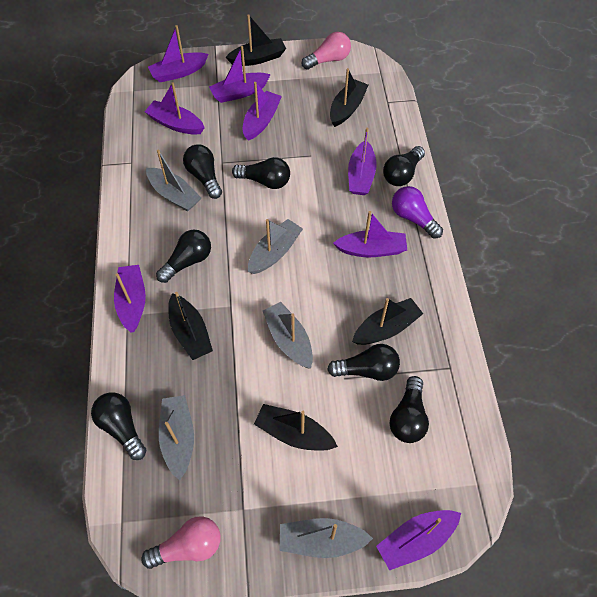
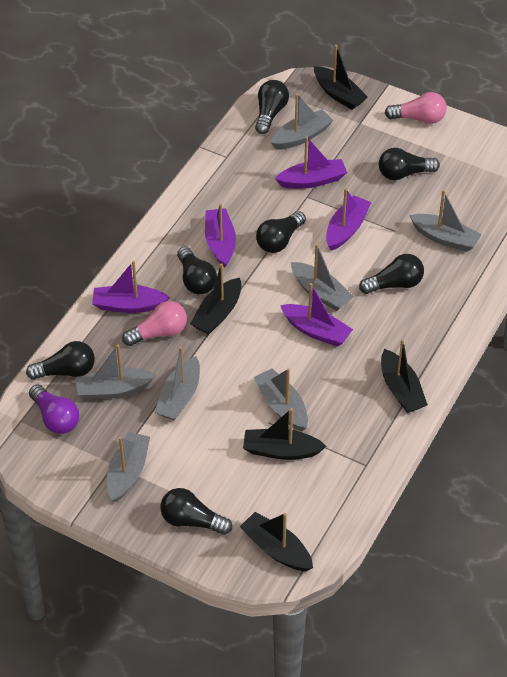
grey boat: [146,150,201,212] [159,395,194,480] [248,219,303,274] [263,302,313,369] [279,518,373,558] = 5 -> [75,345,156,399] [107,432,150,502] [154,347,200,421] [254,368,308,431] [271,94,333,149] [291,244,354,311] [409,190,482,252] = 7
purple boat: [114,265,146,333] [144,82,205,135] [148,25,208,82] [209,46,271,103] [243,82,282,141] [333,211,407,257] [348,128,377,195] [376,510,461,570] = 8 -> [92,261,170,313] [205,204,236,268] [275,136,347,189] [280,283,353,347] [326,189,371,251] = 5

